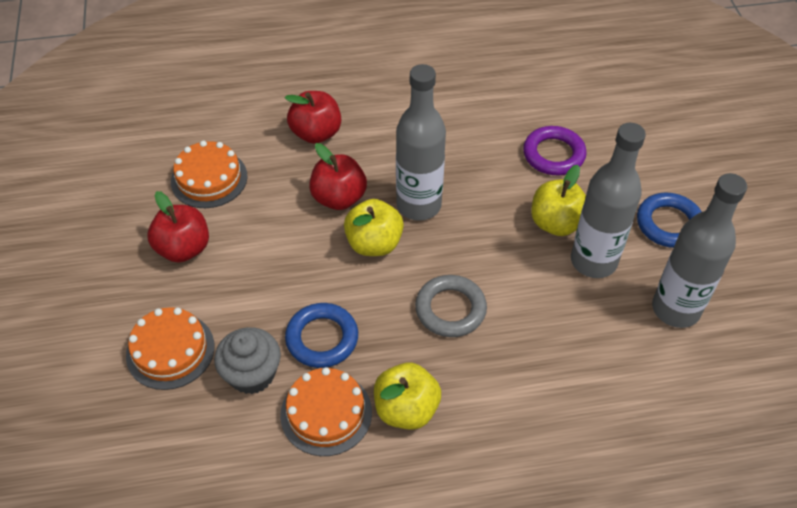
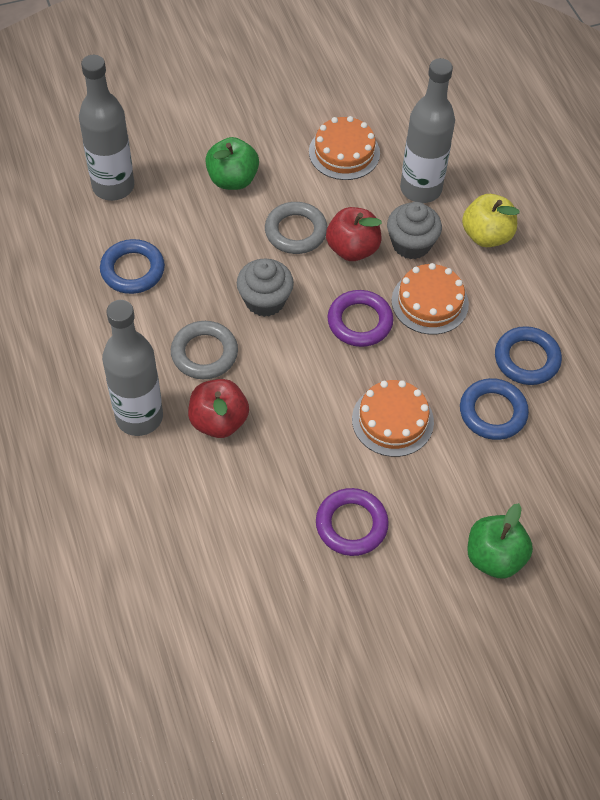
blue ring: [285,303,358,368] [637,192,702,248] = 2 -> [100,239,165,294] [460,378,529,440] [495,326,562,385] = 3
green apple: none = 0 -> [205,137,259,190] [468,503,533,579] = 2
grey cupcake: [214,327,281,394] = 1 -> [237,258,294,317] [387,202,442,259] = 2
grey ring: [415,275,487,337] = 1 -> [171,321,238,379] [265,202,328,254] = 2
purple ring: [523,126,587,175] = 1 -> [316,488,389,556] [327,290,393,347] = 2
red apple: [148,191,209,263] [285,91,341,144] [309,143,367,210] = 3 -> [188,379,249,438] [326,207,382,261] = 2
yellow apple: [344,199,404,256] [374,363,441,430] [531,165,586,236] = 3 -> [462,194,520,247] = 1

